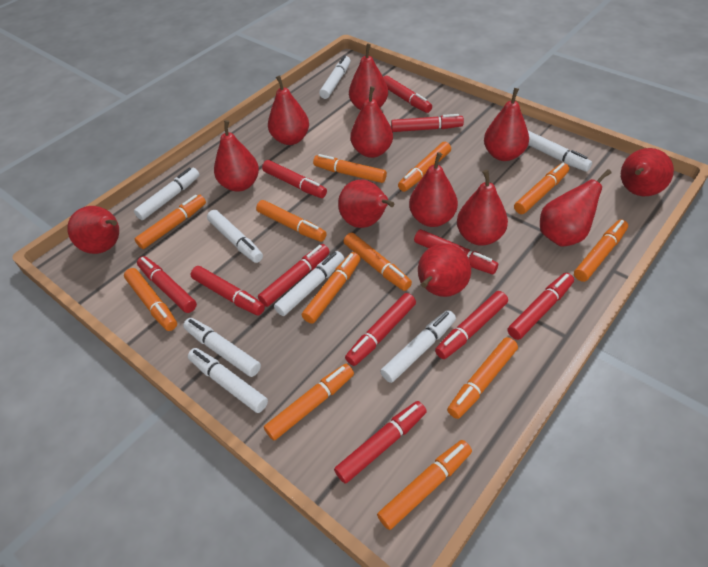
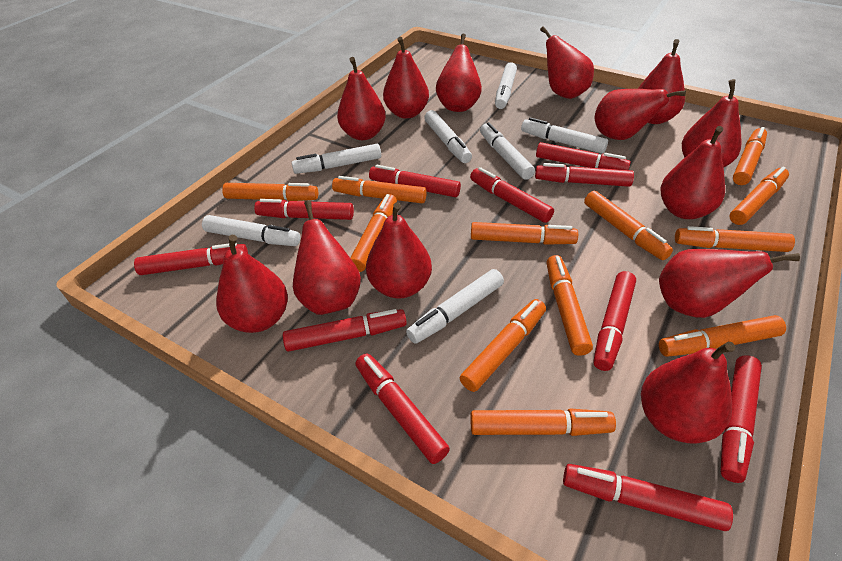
red pear: [67,206,119,254] [214,120,259,192] [268,76,309,145] [338,180,394,228] [349,44,388,110] [350,86,393,158] [409,152,458,227] [418,243,471,297] [457,170,508,246] [484,88,529,161] [540,169,611,247] [621,148,674,196] = 12 -> [216,235,288,333] [293,201,361,315] [337,57,386,140] [366,202,432,298] [383,37,429,119] [436,34,482,112] [540,26,594,99] [595,89,686,140] [638,39,685,124] [641,342,735,444] [659,249,800,318] [661,126,725,219] [682,79,742,168] = 13
white marker: [134,167,199,220] [183,318,261,377] [188,348,268,413] [207,210,263,263] [274,251,344,316] [319,55,351,99] [380,310,456,383] [528,131,592,171] = 8 -> [202,215,300,246] [292,144,381,174] [406,269,504,344] [424,110,472,163] [480,122,535,180] [495,62,517,109] [521,117,608,154] = 7

